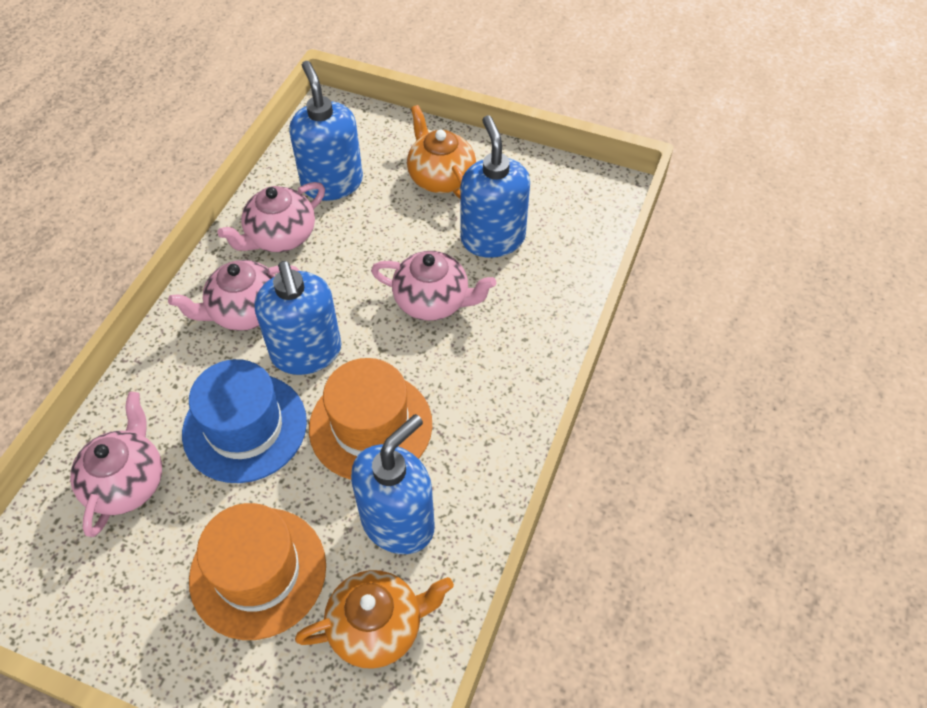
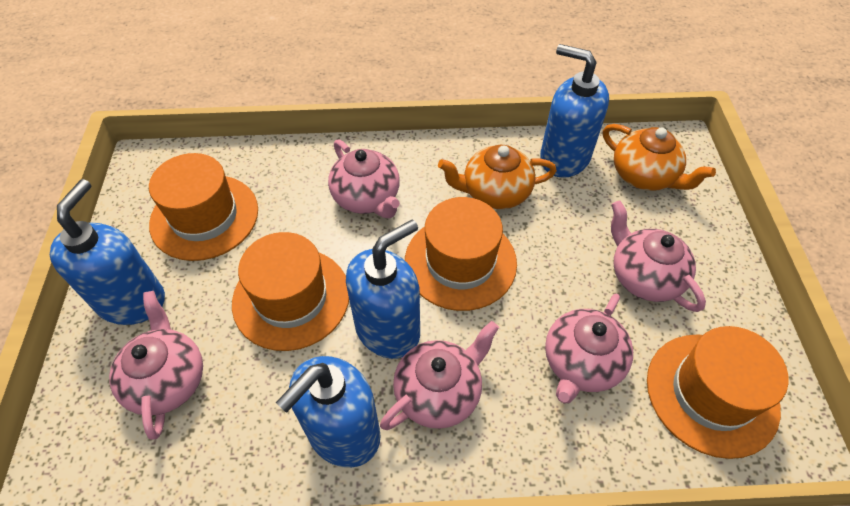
blue hat: [182,359,307,483] = 1 -> none = 0
orange hat: [189,503,326,640] [309,358,432,480] = 2 -> [149,153,258,261] [232,232,349,351] [405,197,517,311] [647,326,789,459] = 4
pink teapot: [70,392,162,537] [168,260,300,331] [218,182,325,252] [371,251,496,321] = 4 -> [109,291,203,439] [328,140,400,218] [380,321,499,430] [545,293,633,403] [611,200,706,312] = 5

